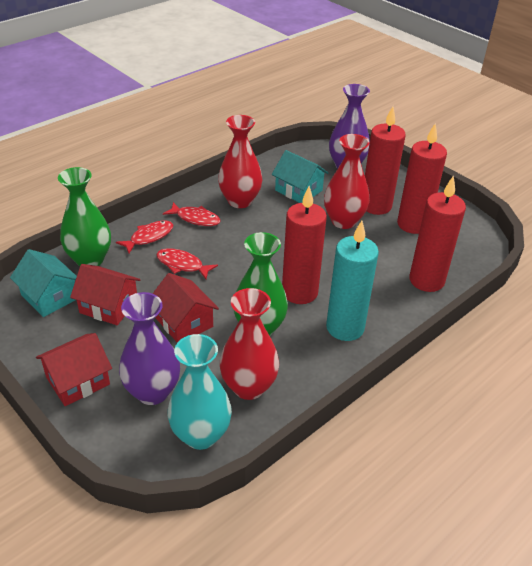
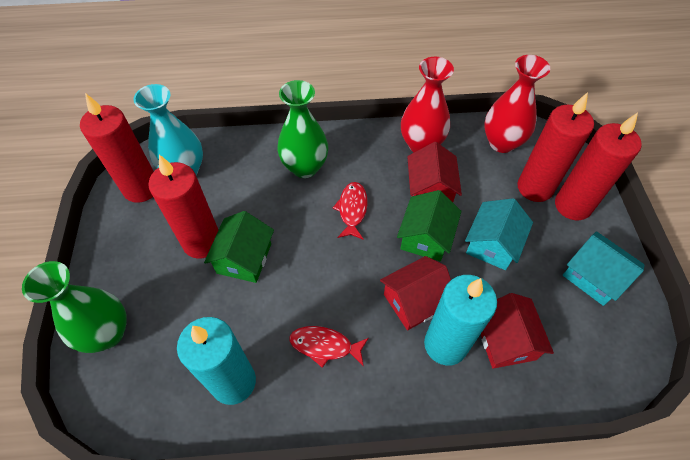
green house: none = 0 -> [204,211,274,283] [397,190,461,261] = 2
purple vase: [119,292,180,405] [329,84,370,169] = 2 -> none = 0
red fish: [116,220,173,253] [156,248,218,279] [163,202,221,226] = 3 -> [289,326,369,368] [333,182,368,239] = 2
red vase: [218,115,262,208] [220,288,279,400] [324,134,370,229] = 3 -> [401,57,454,152] [484,55,550,153] = 2
turquoise candle: [326,221,379,341] = 1 -> [177,317,256,405] [424,275,497,366] = 2

